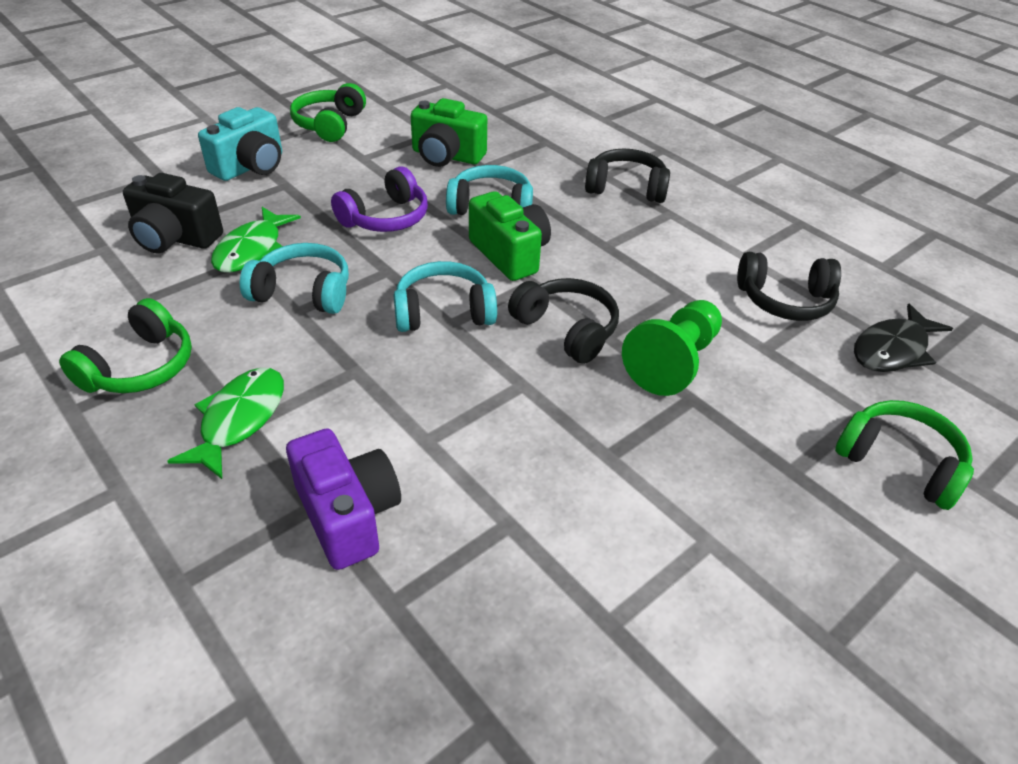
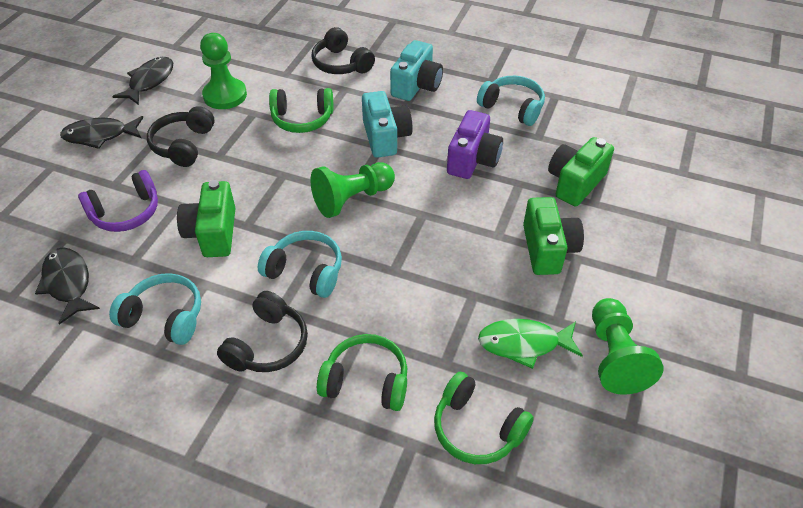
black camera: [123,173,223,253] = 1 -> none = 0
black fish: [854,303,953,372] = 1 -> [35,247,100,325] [60,116,143,149] [112,57,173,105] = 3
green camera: [411,98,487,167] [469,191,551,281] = 2 -> [177,180,235,257] [523,197,584,275] [548,137,614,206] = 3
green fish: [168,367,284,479] [211,207,301,273] = 2 -> [478,319,583,369] = 1
green pawn: [622,300,722,396] = 1 -> [200,33,247,109] [310,162,395,218] [592,298,663,395] = 3
turquoise camera: [198,107,282,181] = 1 -> [362,91,413,158] [390,40,443,101] = 2

